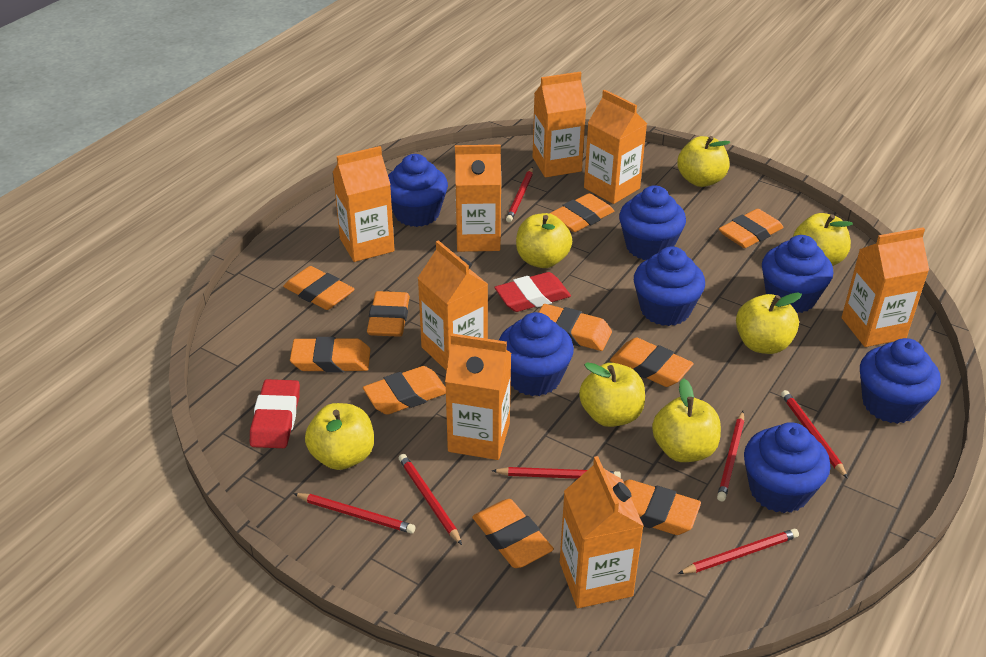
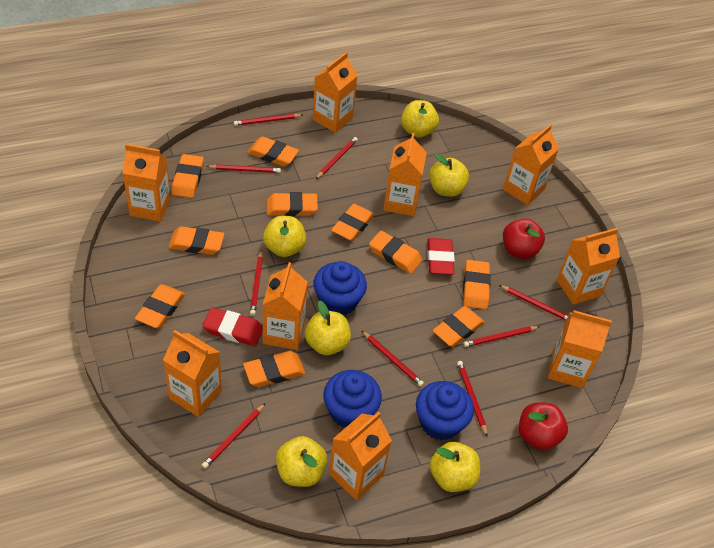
blue cupcake: [388,154,448,227] [499,312,574,396] [619,185,686,260] [634,247,705,326] [744,422,830,513] [762,235,833,313] [860,338,941,424] = 7 -> [313,261,367,315] [323,370,382,428] [416,381,474,441] = 3
orange carton: [333,146,395,262] [418,240,488,371] [445,333,511,460] [455,145,501,252] [533,72,586,178] [560,456,644,608] [584,89,647,204] [842,227,929,347] = 8 -> [123,144,171,222] [163,330,222,417] [263,262,307,350] [313,52,357,133] [329,412,392,500] [383,133,427,216] [503,124,559,205] [548,310,612,388] [557,228,620,305] = 9
red apple: none = 0 -> [503,218,545,259] [519,402,568,450] = 2
red pencil: [293,493,416,534] [399,454,462,545] [492,467,621,479] [506,167,533,222] [678,529,799,574] [717,411,744,501] [781,390,848,479] = 7 -> [202,403,266,469] [206,164,281,173] [234,114,303,126] [250,250,263,316] [316,137,358,179] [362,331,424,387] [457,361,487,436] [463,326,540,347] [499,285,568,321] = 9
yellow apple: [305,403,374,470] [516,213,572,268] [579,362,645,427] [652,378,721,462] [677,136,730,187] [736,293,802,354] [793,213,853,266] = 7 -> [263,216,306,257] [276,436,327,487] [305,300,351,355] [401,100,439,137] [429,153,469,197] [430,442,480,492] = 6

